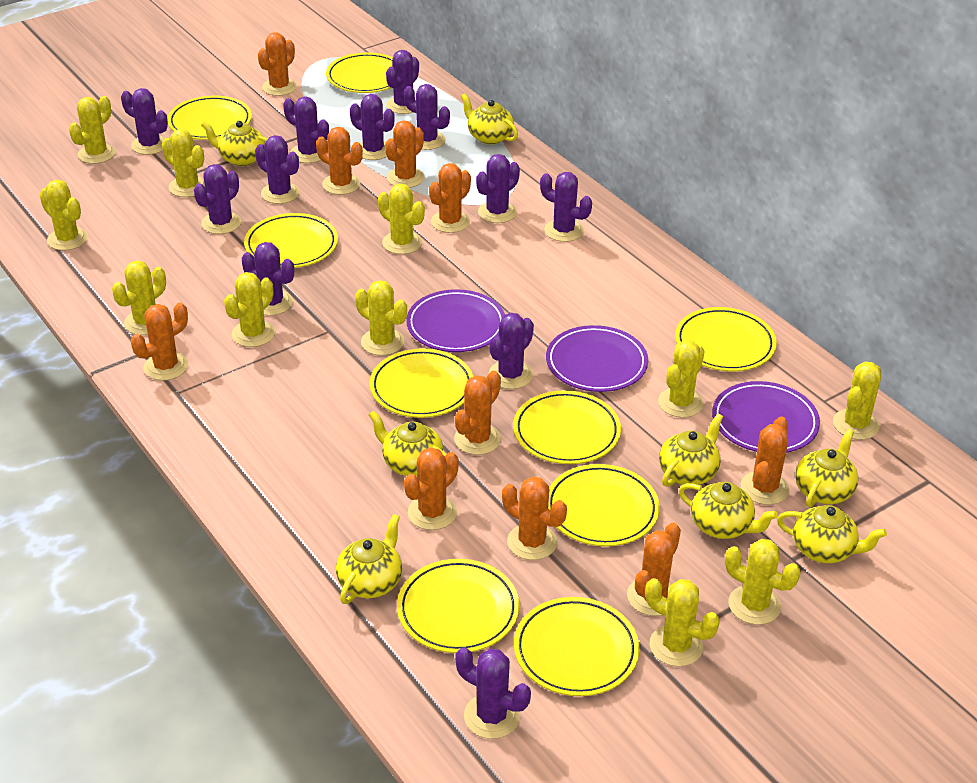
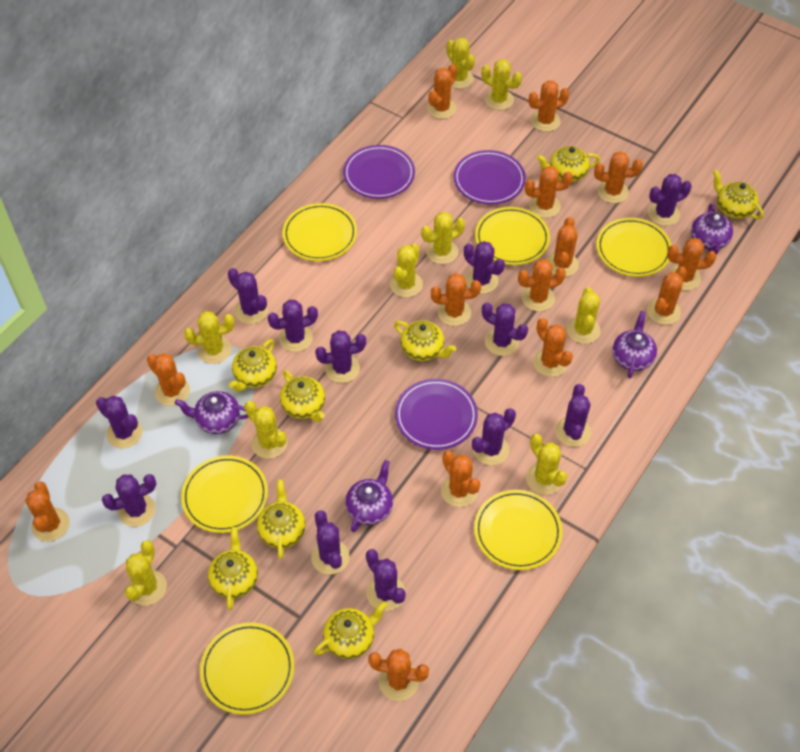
orange cactus: [131,303,188,381] [258,32,297,96] [316,127,363,195] [385,120,424,188] [404,447,459,530] [429,163,471,233] [454,371,501,455] [502,476,567,560] [627,523,681,616] [740,417,789,505] = 10 -> [25,481,70,542] [147,353,190,406] [368,649,429,701] [427,64,457,119] [431,273,481,326] [441,451,480,507] [518,259,566,311] [525,166,573,218] [529,80,569,132] [533,318,573,377] [547,217,579,277] [594,151,643,203] [647,267,687,325] [667,238,716,290] = 14
purple teapot: none = 0 -> [175,391,249,434] [345,460,393,532] [612,311,657,378] [691,204,733,255] = 4
yellow cactus: [40,180,88,251] [69,96,115,164] [112,261,166,335] [162,129,205,197] [224,272,275,347] [355,280,407,356] [378,184,425,254] [645,578,720,667] [658,340,704,418] [725,539,801,625] [833,361,882,440] = 11 -> [125,540,167,606] [184,311,235,364] [245,401,287,459] [390,243,423,297] [421,212,465,264] [446,38,475,89] [481,59,522,110] [526,434,567,495] [566,287,601,344] = 9
yellow plate: [167,96,252,140] [244,213,338,268] [326,53,393,93] [370,348,473,418] [397,559,519,653] [513,390,621,464] [514,597,639,696] [548,464,660,547] [675,307,777,371] = 9 -> [181,456,268,533] [200,623,294,715] [283,203,357,261] [474,490,562,570] [475,207,550,265] [596,218,672,277] = 6

